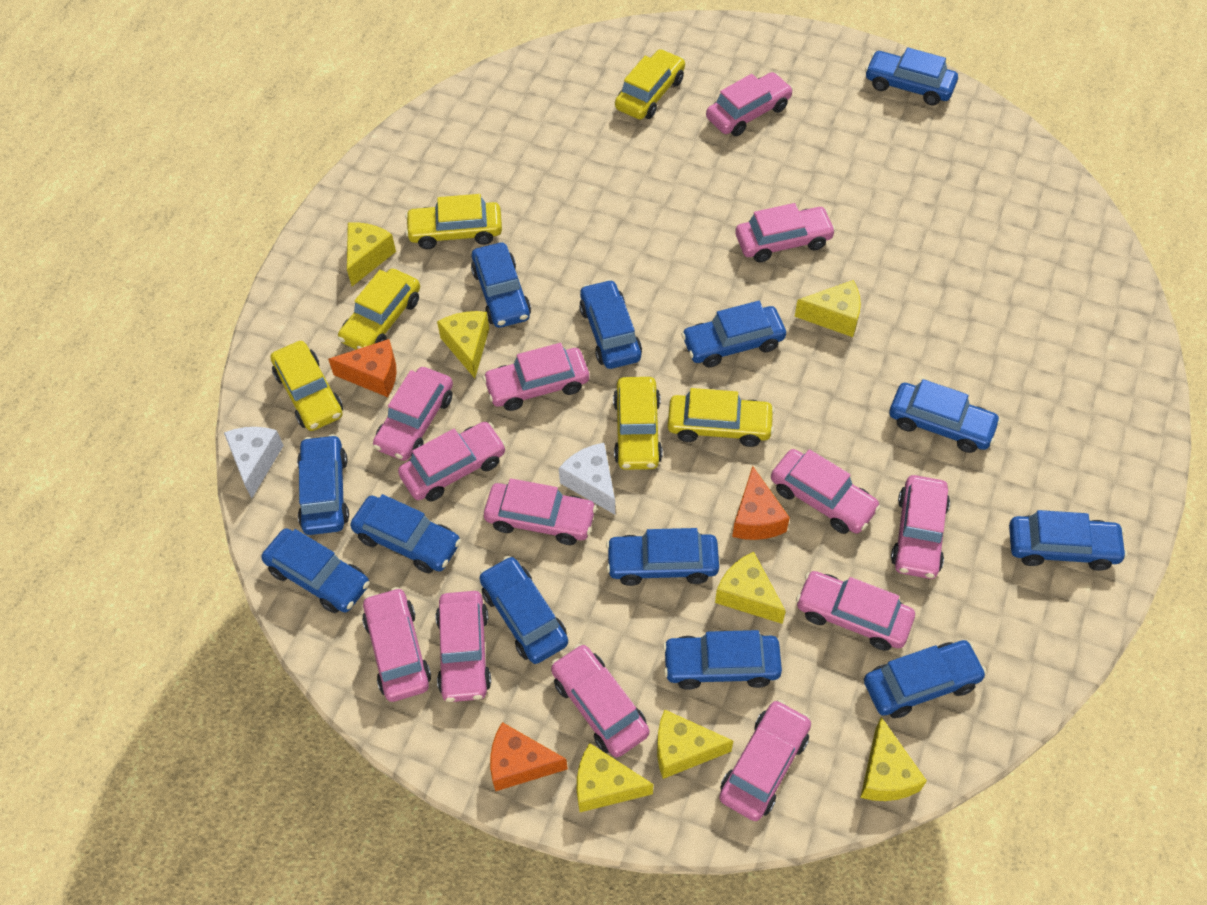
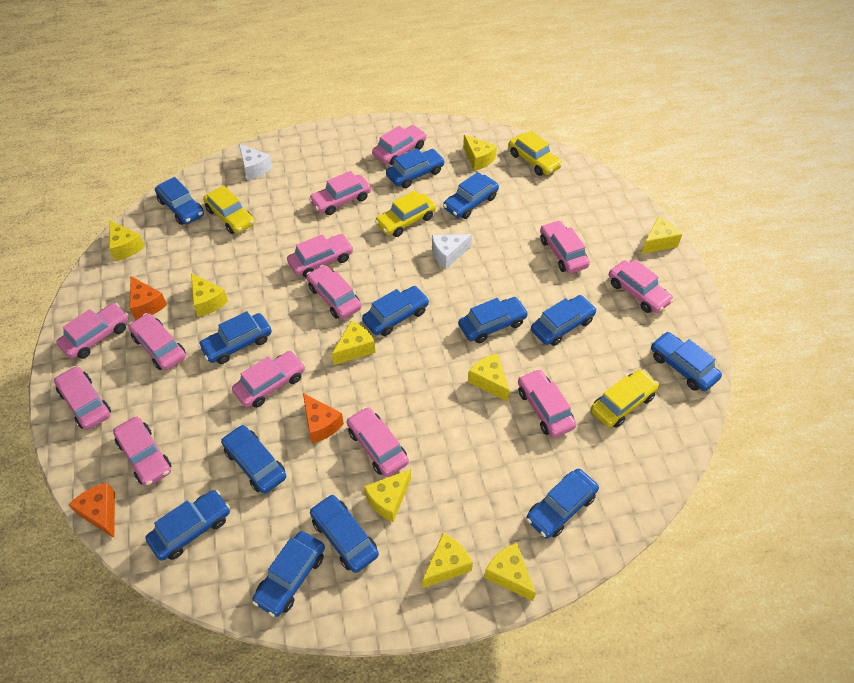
yellow car: [270,341,343,431] [338,269,420,350] [405,194,502,249] [613,377,663,470] [615,49,685,120] [668,388,775,447] = 6 -> [203,185,255,234] [375,190,436,237] [509,131,562,176] [591,370,659,428] = 4
yellow cheese: [347,222,396,286] [437,311,489,378] [577,743,653,812] [657,709,733,779] [715,552,786,624] [795,280,861,337] [860,717,927,801] = 7 -> [109,220,145,261] [191,273,228,317] [332,321,376,365] [364,469,411,522] [422,533,473,588] [463,135,497,171] [468,353,510,402] [484,543,536,601] [641,216,682,254] = 9

